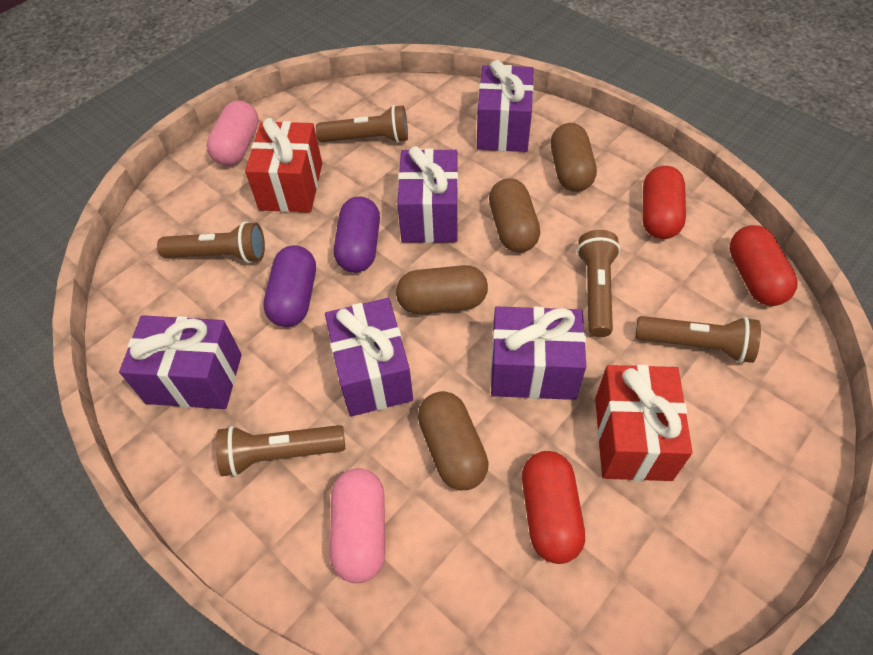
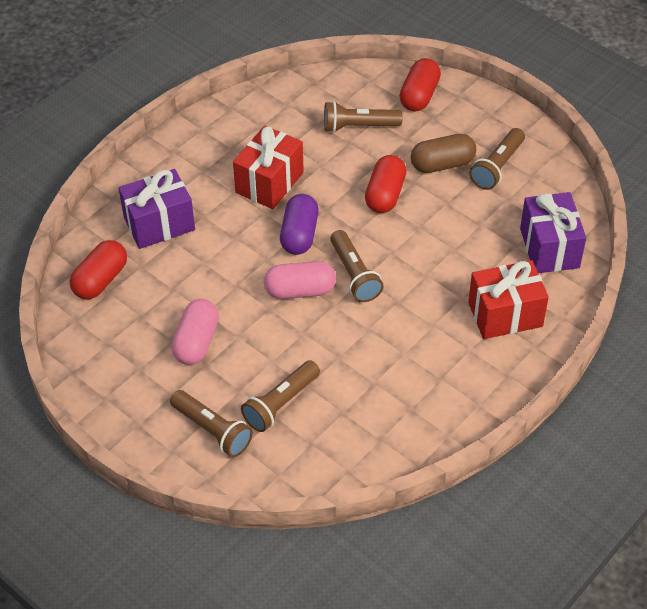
brown capsule: [396,265,488,314] [418,391,489,490] [489,178,540,253] [551,123,597,192] = 4 -> [411,134,476,173] = 1
purple capsule: [263,245,316,327] [334,197,380,273] = 2 -> [280,194,319,255] = 1
purple gift: [119,315,242,409] [325,298,413,417] [397,146,458,243] [477,60,534,152] [491,307,586,400] = 5 -> [119,169,195,249] [520,192,586,273] = 2

